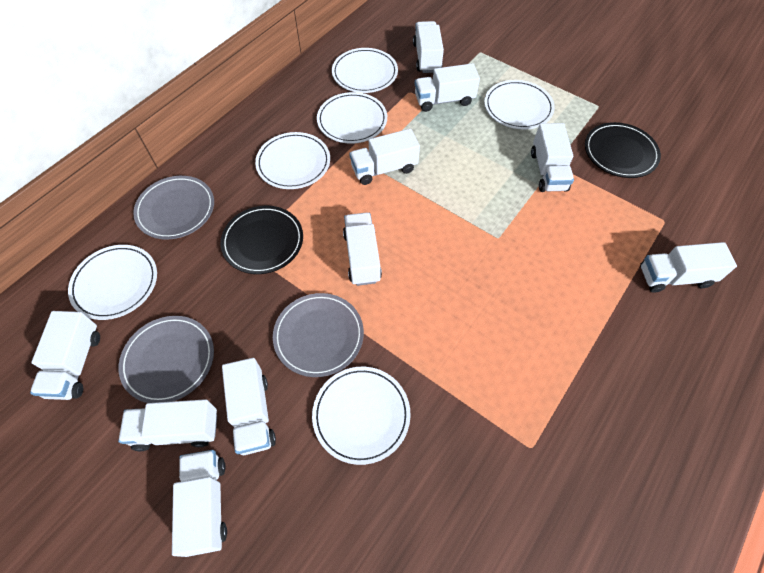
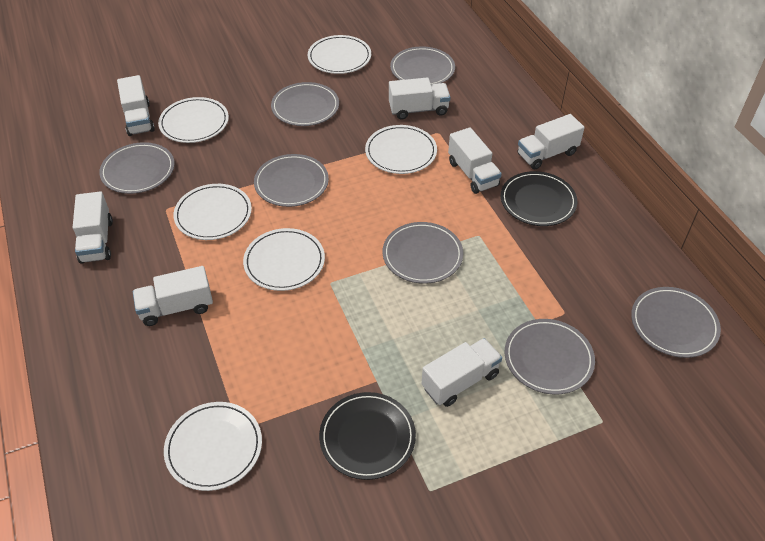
grey plate: [119,316,214,403] [133,176,214,239] [273,293,364,377] = 3 -> [99,142,175,194] [254,154,329,207] [271,82,339,126] [383,222,463,284] [390,47,455,85] [505,319,595,395] [631,287,721,358] = 7
white truck: [30,311,100,400] [118,399,217,451] [172,450,227,557] [222,358,276,455] [343,213,382,286] [349,129,420,185] [413,21,444,73] [415,63,480,112] [531,123,574,192] [640,242,737,293] = 10 -> [73,191,113,264] [117,75,155,136] [133,266,213,326] [389,77,450,119] [422,338,502,407] [448,127,502,194] [518,114,585,170] = 7

